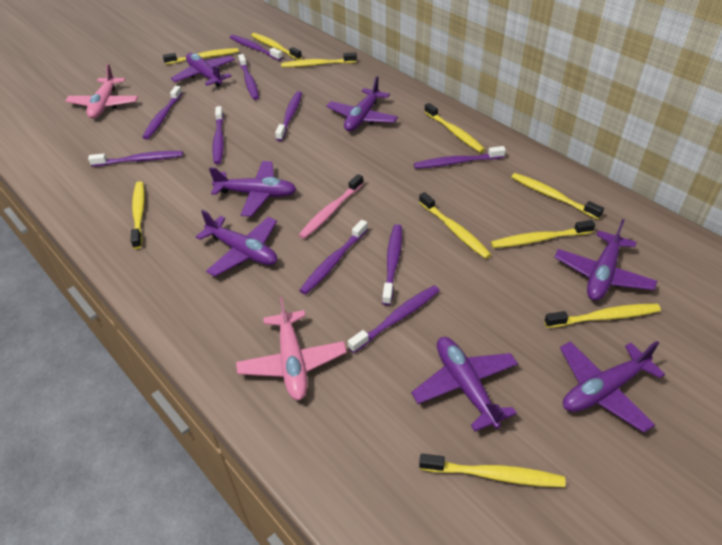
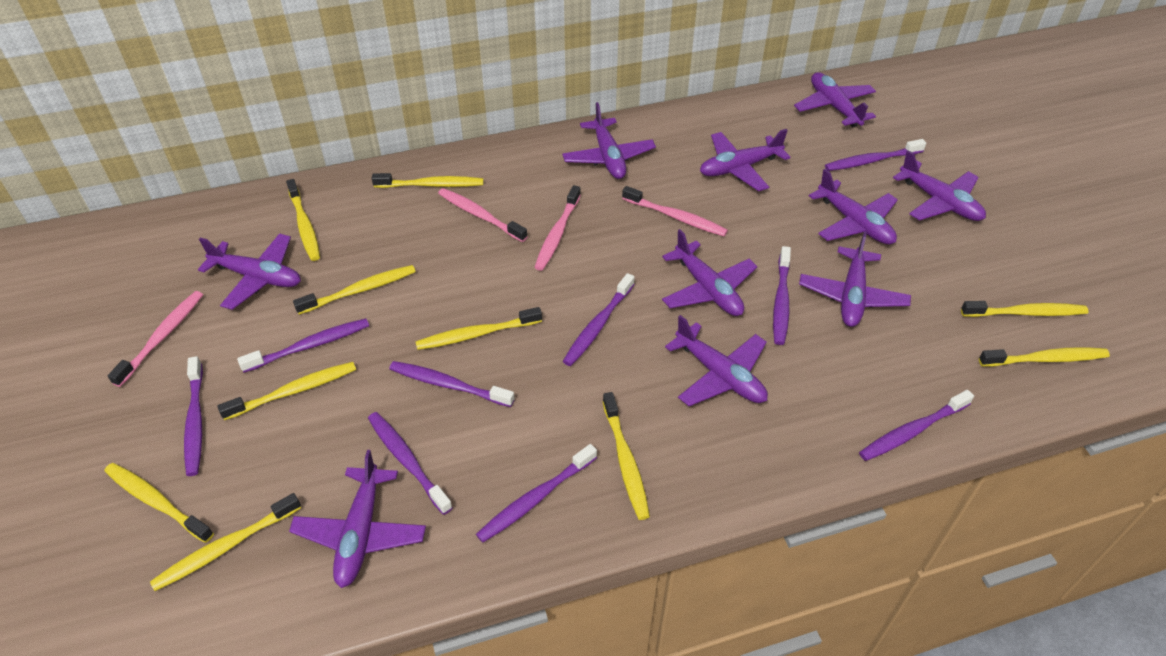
pink plane: [65,64,138,119] [236,297,347,400] = 2 -> none = 0
pink toothbrush: [299,174,364,239] = 1 -> [108,291,203,387] [438,188,528,242] [534,185,581,271] [622,186,728,236] = 4
purple plane: [171,53,235,87] [196,210,277,277] [209,161,296,217] [326,76,398,131] [411,337,518,431] [554,219,657,301] [560,341,665,433] = 7 -> [198,233,301,310] [289,450,426,588] [562,102,656,179] [662,229,757,316] [665,315,768,406] [700,129,790,191] [794,72,876,127] [799,231,911,327] [809,169,898,245] [893,150,986,221] = 10
purple toothbrush: [88,151,183,167] [142,86,182,139] [213,106,224,164] [230,35,283,61] [238,54,259,100] [275,91,302,141] [299,220,368,295] [348,285,440,353] [382,224,402,306] [414,146,506,169] = 10 -> [184,356,203,476] [237,318,369,373] [368,412,453,515] [389,361,515,407] [476,444,597,543] [563,273,635,366] [773,246,791,345] [825,139,926,171] [859,390,974,461] = 9

